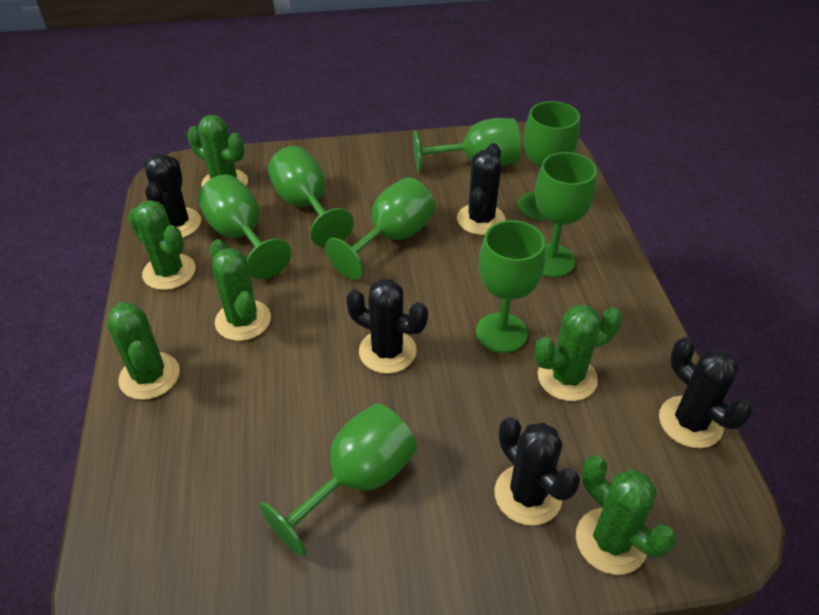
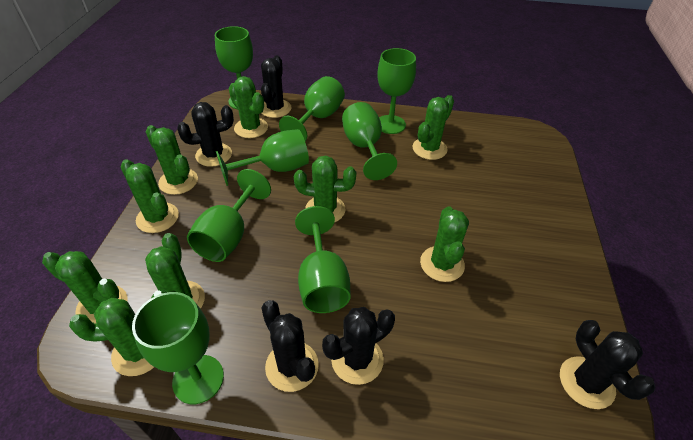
green cactus: [107,302,180,400] [128,200,195,290] [187,115,248,187] [210,239,271,341] [534,305,622,401] [576,455,676,575] = 6 -> [42,251,128,324] [69,298,154,376] [121,159,179,233] [145,233,205,309] [146,125,198,195] [229,76,268,138] [294,156,356,223] [413,95,454,160] [420,206,469,282] = 9

